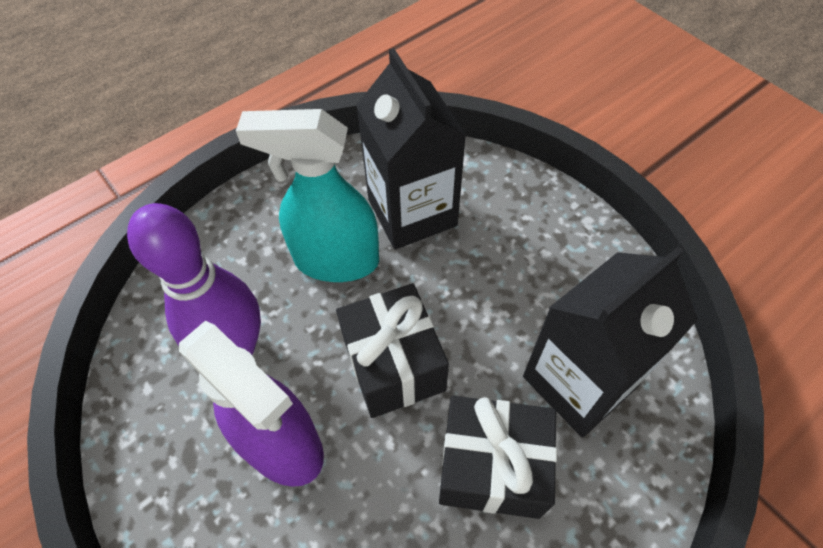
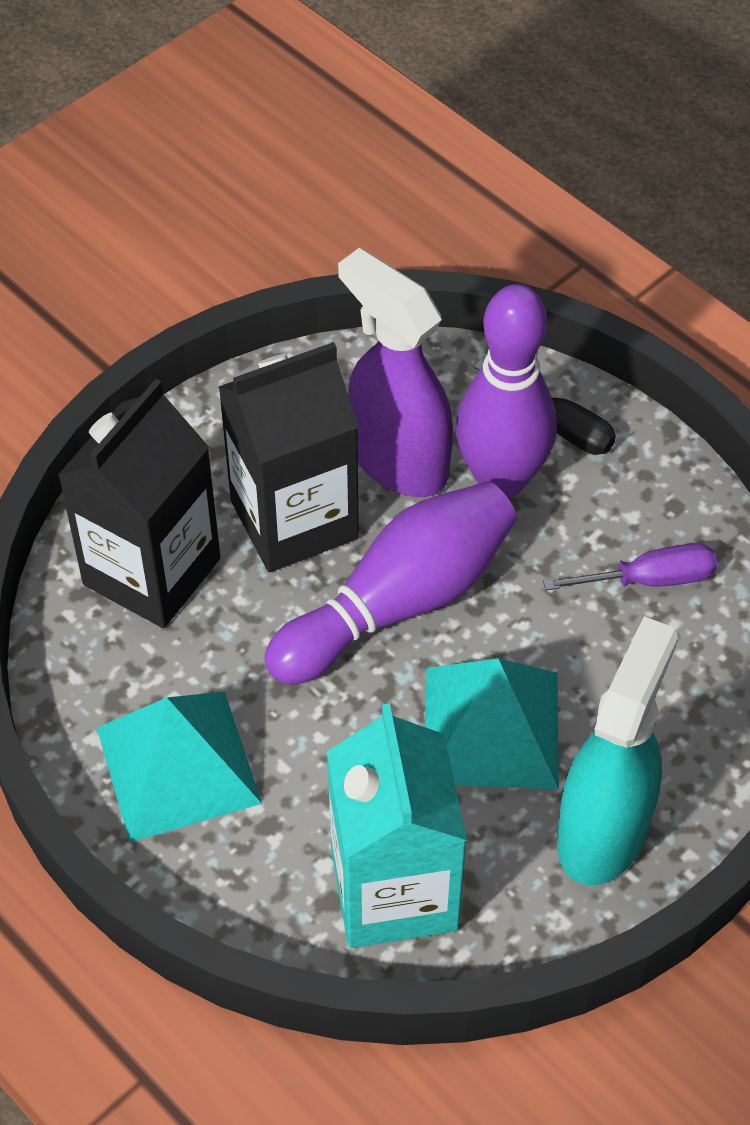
black gift: [336,283,449,418] [439,396,557,519] = 2 -> none = 0
black screwdriver: none = 0 -> [474,360,616,455] = 1
purple bowling pin: [127,203,261,355] = 1 -> [264,481,517,685] [455,284,557,498] = 2
purple screwdriver: none = 0 -> [543,543,717,591] = 1
turquoise carton: none = 0 -> [327,703,467,948] = 1
turquoise pyramid: none = 0 -> [97,692,262,842] [425,658,559,789] = 2

